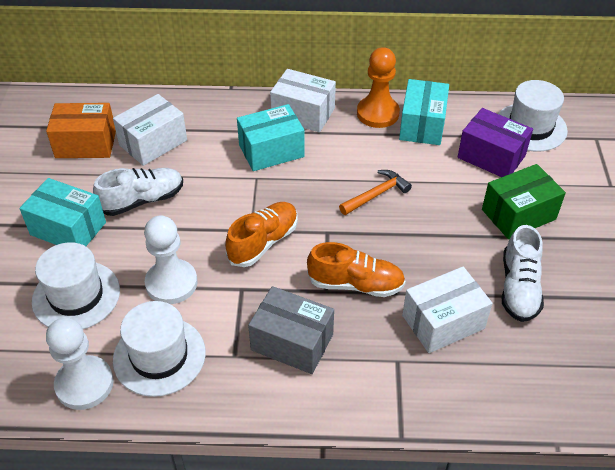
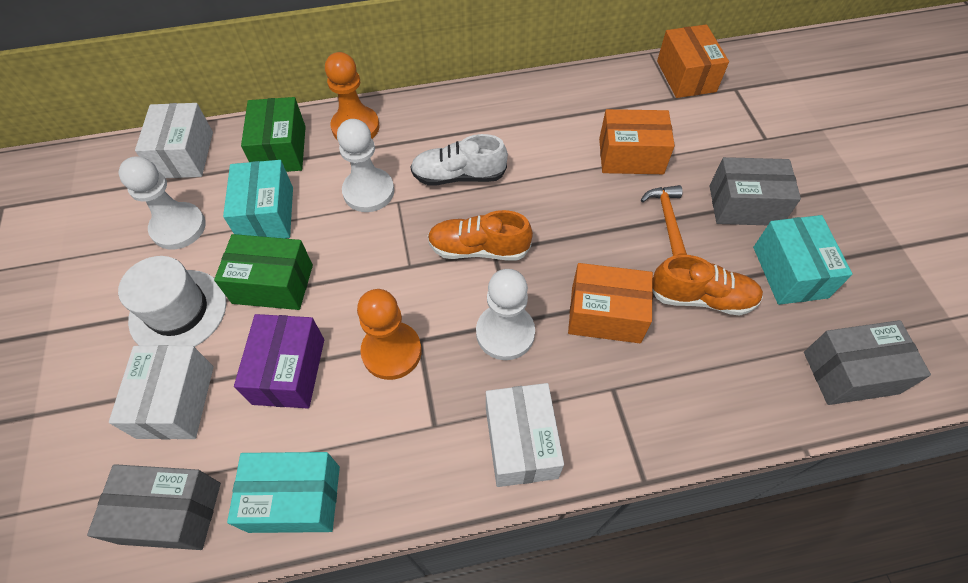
green box: [482,164,566,239] = 1 -> [214,234,313,310] [241,97,306,172] = 2
grey box: [248,286,334,374] = 1 -> [87,464,221,550] [710,157,801,225] [804,320,931,405] = 3
orange box: [46,103,116,158] = 1 -> [568,263,653,343] [599,109,675,174] [657,24,729,98] = 3
orange pawn: [357,47,400,128] = 1 -> [325,52,380,140] [357,289,422,380] = 2
white hat: [32,242,120,329] [113,301,206,397] [498,80,568,152] = 3 -> [118,256,226,347] = 1
white pawn: [46,318,114,410] [144,216,198,304] = 2 -> [118,156,206,250] [337,119,394,212] [476,269,535,360] = 3
white shoe: [93,168,183,216] [502,225,544,322] = 2 -> [410,134,508,185] = 1

